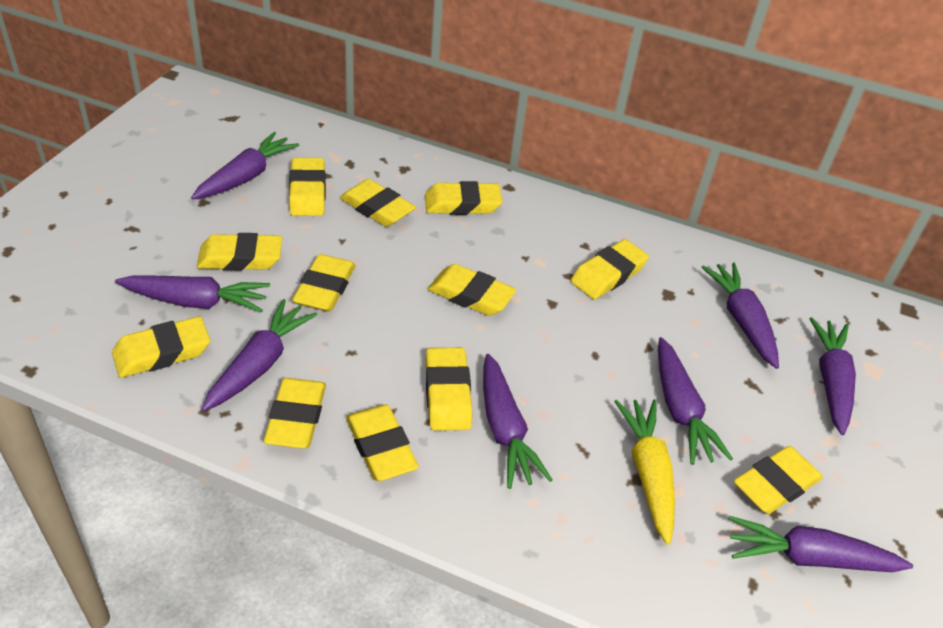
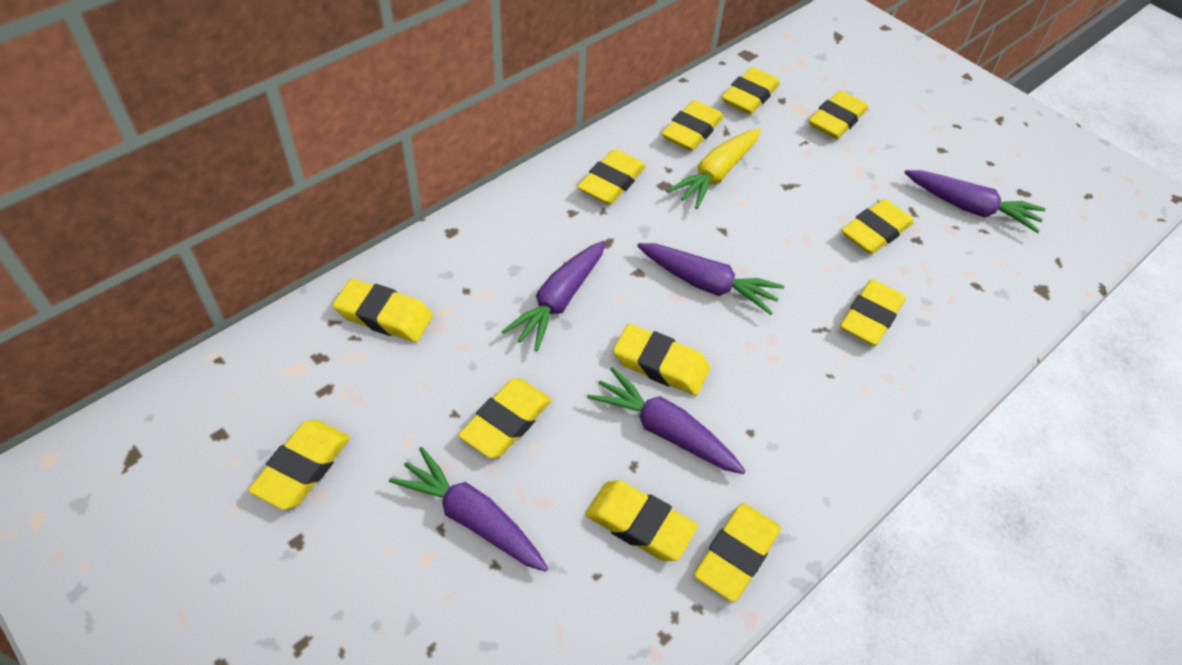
purple carrot: [115,275,270,312] [191,132,299,199] [202,299,317,411] [483,354,552,489] [658,337,733,465] [701,262,779,369] [728,516,913,572] [809,317,856,435] = 8 -> [389,447,548,572] [501,241,606,351] [588,367,746,474] [637,243,784,315] [904,170,1046,233] = 5

